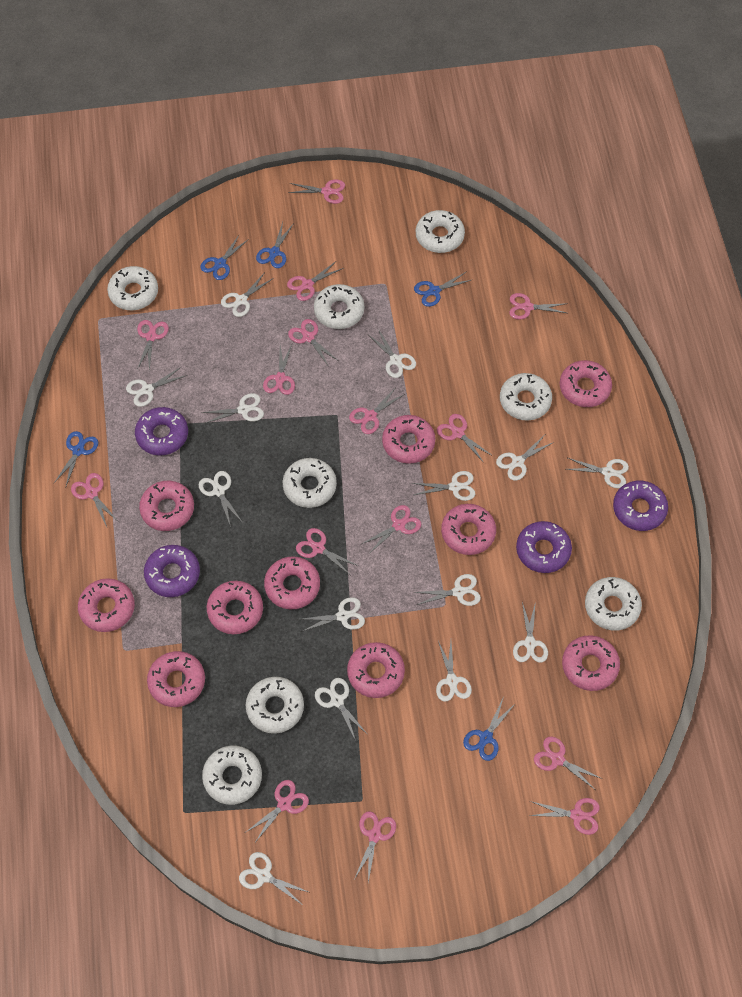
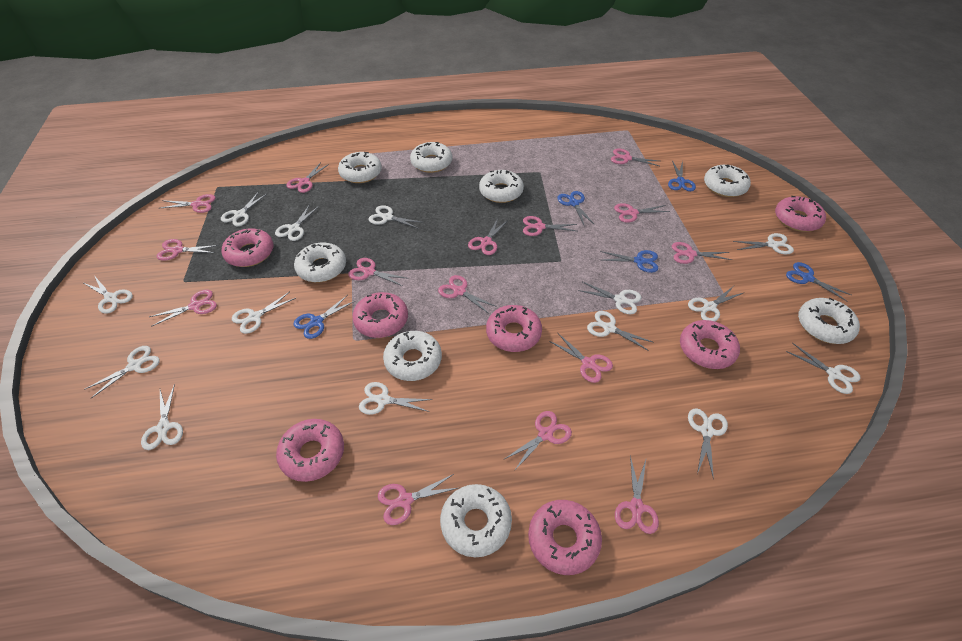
pink donut: [78,578,135,632] [139,481,194,531] [147,651,205,707] [207,581,263,634] [264,556,320,609] [347,642,405,698] [382,415,436,464] [441,504,496,555] [560,360,612,407] [562,635,620,691] = 10 -> [221,228,274,267] [276,419,344,482] [352,292,408,338] [486,305,542,352] [528,500,602,575] [680,320,740,369] [775,196,826,232] = 7
purple donut: [135,407,188,456] [144,545,200,597] [516,521,572,573] [613,481,668,531] = 4 -> none = 0

